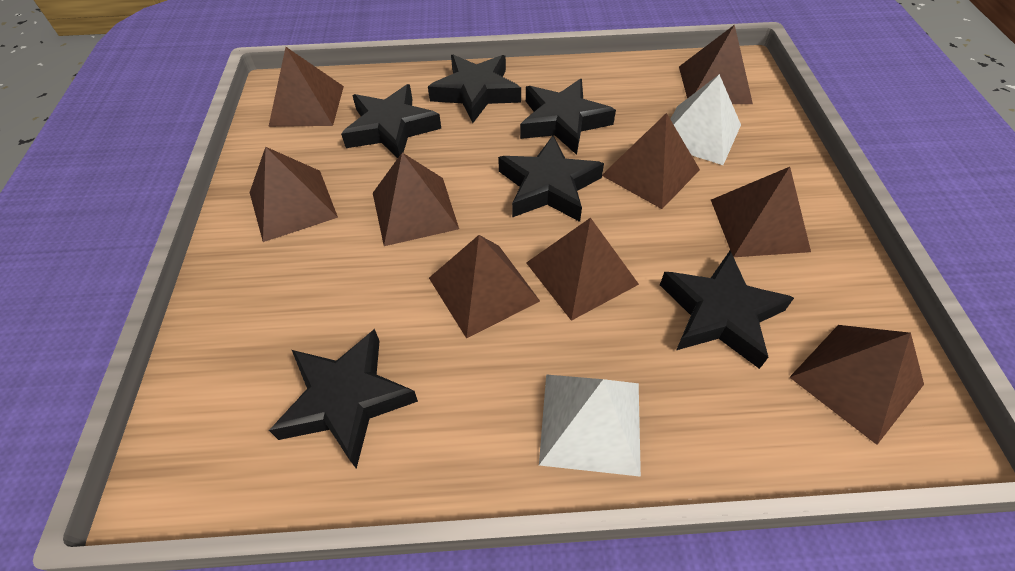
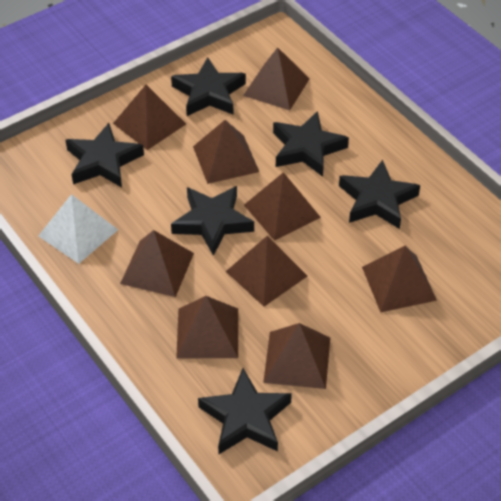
white pyramid: [539,374,641,477] [670,74,741,165] = 2 -> [38,194,118,264] = 1

